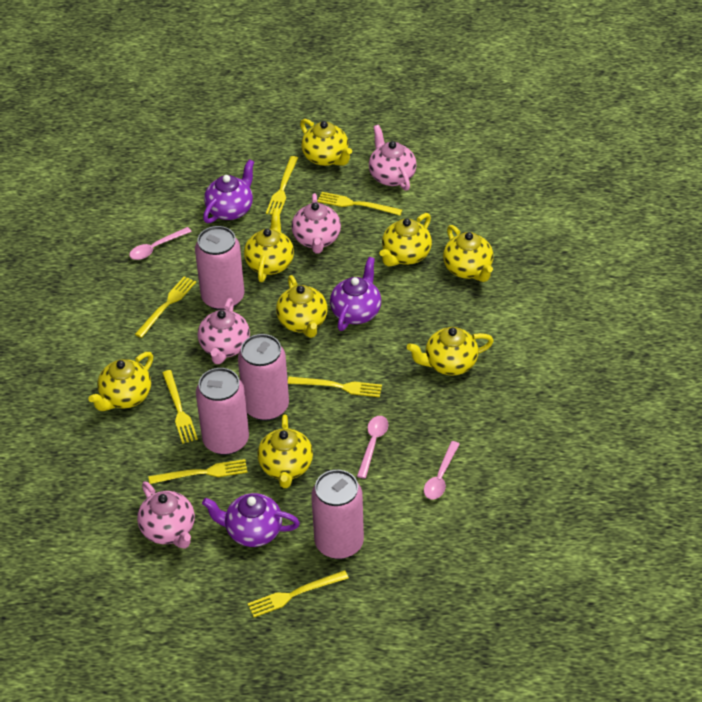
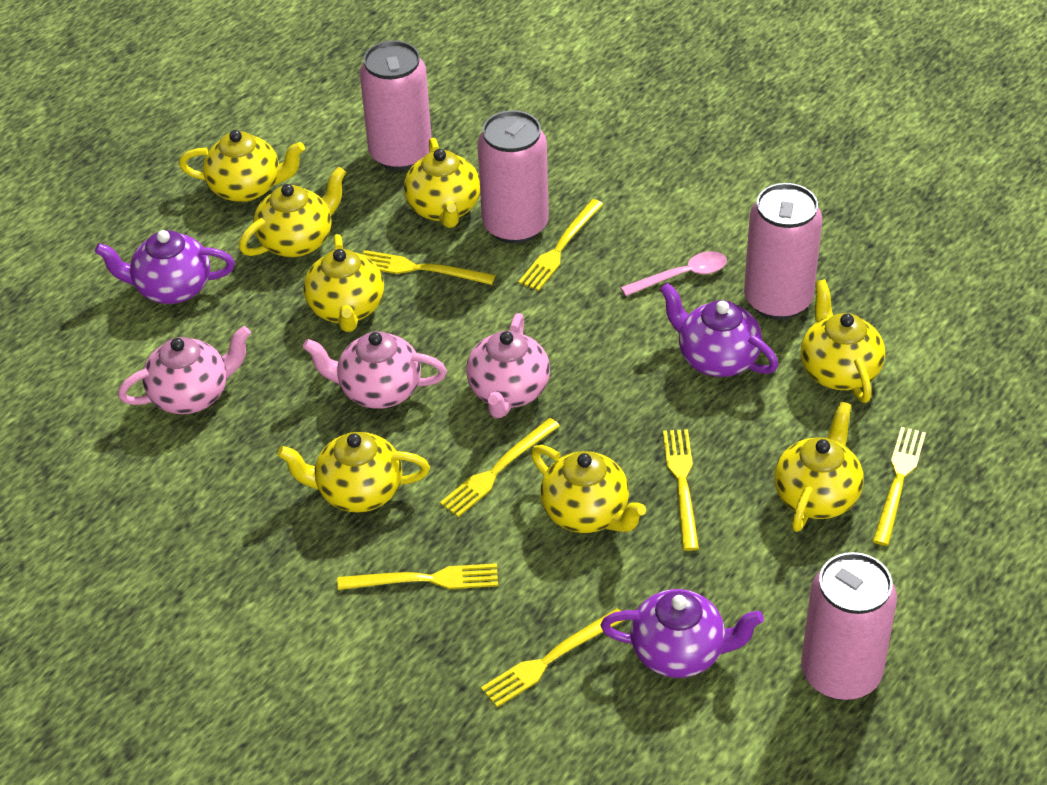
pink spoon: [129,227,192,260] [357,416,388,478] [424,441,460,499] = 3 -> [621,251,727,296] = 1
pink teapot: [137,481,195,549] [198,298,250,364] [291,193,341,254] [369,125,417,191] = 4 -> [118,326,251,414] [303,331,447,409] [466,313,550,418] = 3

